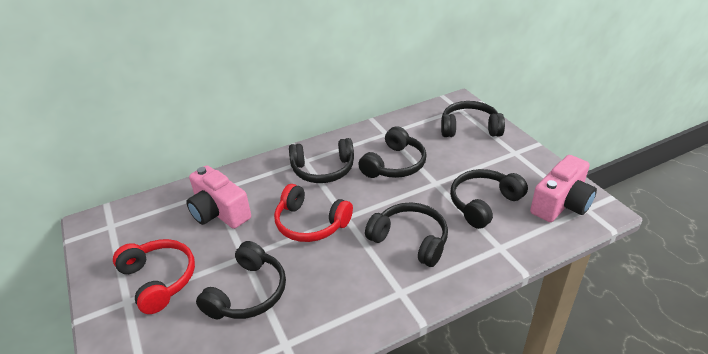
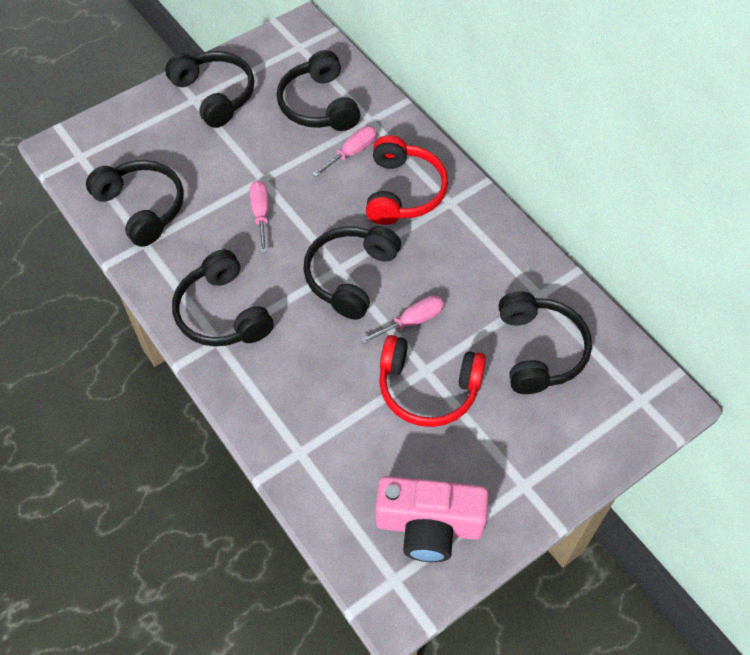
pink camera: [186,165,251,229] [530,155,597,222] = 2 -> [376,476,488,562] = 1
pink screwdriver: none = 0 -> [250,181,268,253] [312,126,377,177] [360,296,444,344] = 3

